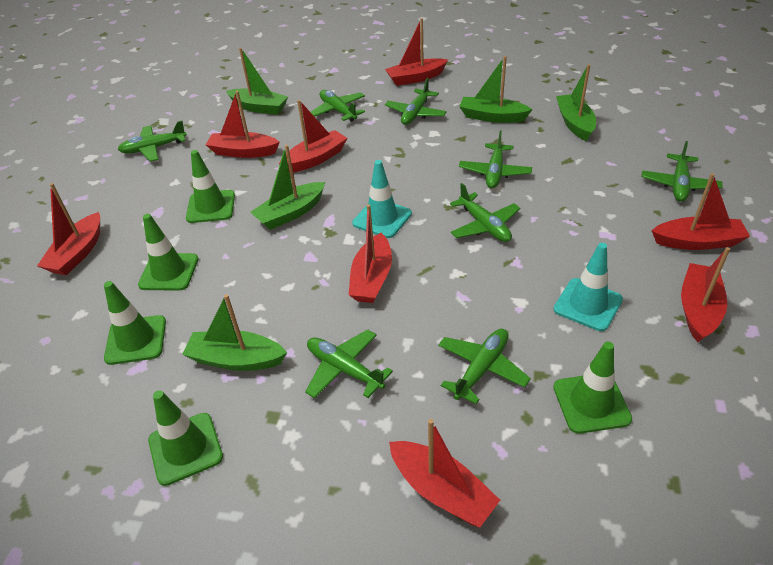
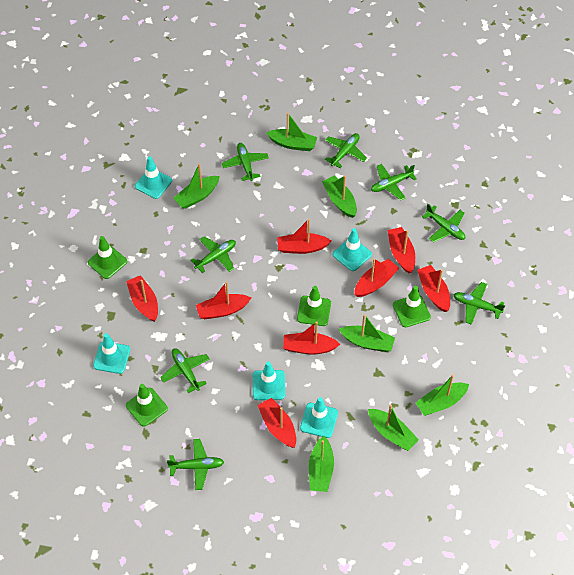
green boat: [182,294,287,371] [226,48,288,115] [250,145,325,230] [459,56,533,123] [556,64,596,141] = 5 -> [173,164,220,209] [266,112,317,151] [309,436,334,492] [322,175,357,218] [339,314,395,352] [368,405,419,451] [416,374,469,416] = 7
green traffic cone: [104,281,166,365] [138,214,199,291] [148,390,223,486] [186,150,235,223] [553,342,632,434] = 5 -> [88,236,127,279] [126,384,168,427] [297,286,331,326] [393,286,431,327] = 4
turquoise traffic cone: [352,160,412,238] [554,243,623,331] = 2 -> [93,333,130,374] [135,156,172,199] [253,361,285,400] [300,397,338,438] [333,228,372,271] = 5

